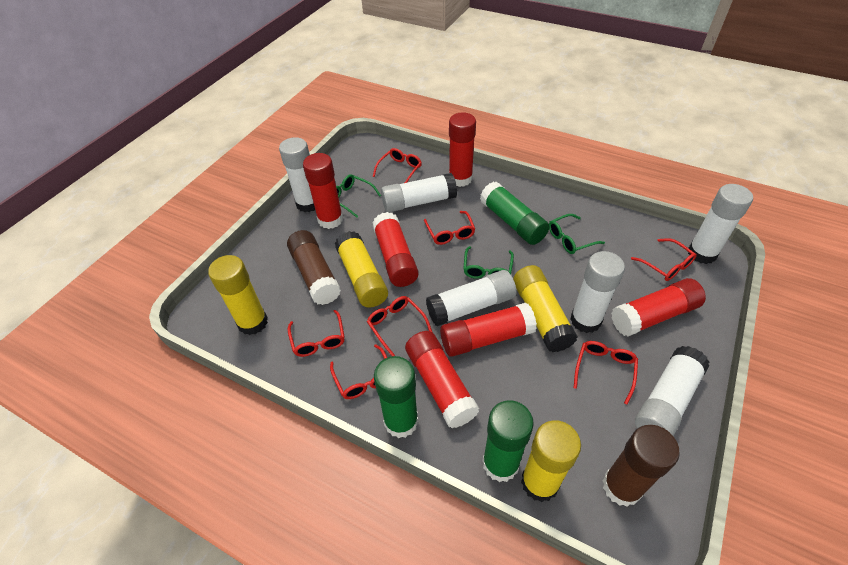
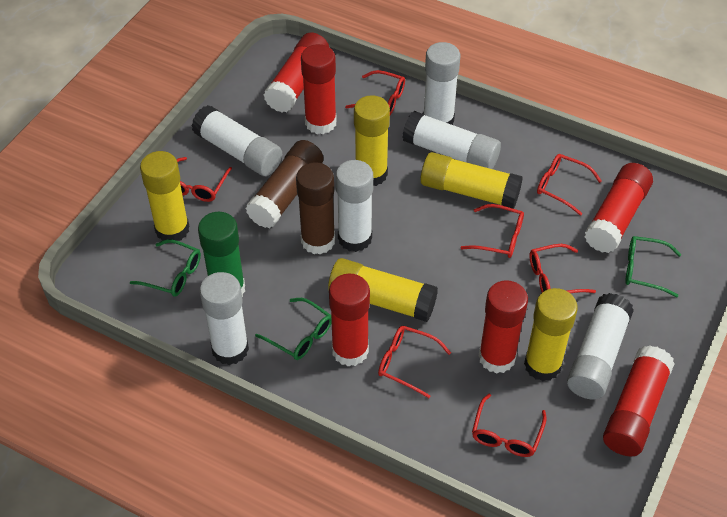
green glue stick: [374,356,418,438] [480,181,550,245] [483,400,534,482] = 3 -> [198,212,245,297] = 1
yellow glue stick: [208,255,268,335] [335,231,388,308] [513,265,578,352] [521,420,581,502] = 4 -> [140,151,190,241] [328,258,438,322] [354,95,390,186] [421,152,523,209] [524,288,578,381] = 5

